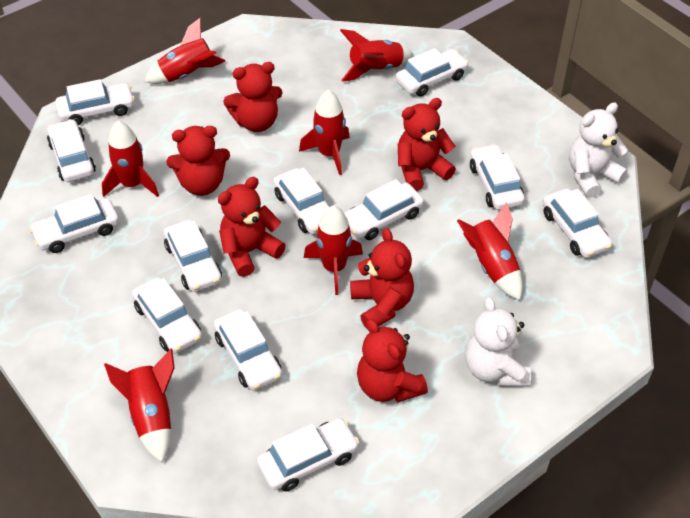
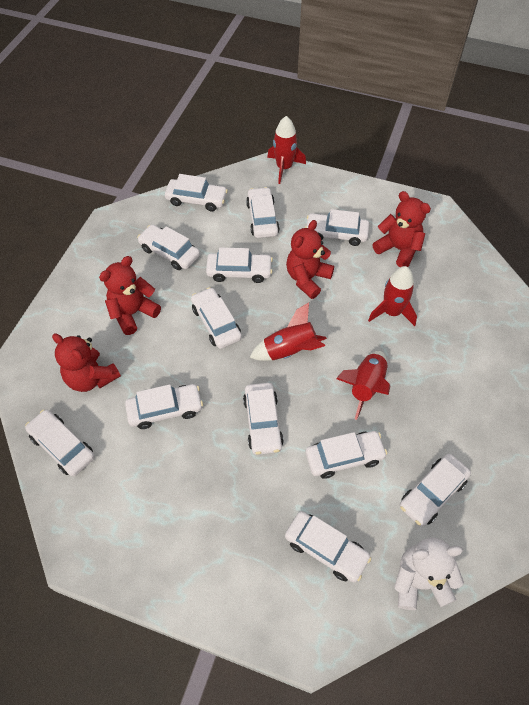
red rocket: [102,121,159,197] [104,349,174,462] [145,18,226,84] [299,90,350,175] [304,205,363,295] [340,29,414,82] [457,202,523,300] = 7 -> [249,302,327,361] [267,116,306,184] [336,351,390,420] [368,266,417,326] = 4
red teddy bear: [166,126,230,196] [218,177,286,277] [223,62,283,132] [350,228,414,330] [357,319,428,402] [398,98,456,191] = 6 -> [52,333,121,392] [99,256,161,335] [286,220,334,299] [372,191,431,267] = 4
white teddy bear: [465,297,531,387] [569,102,628,198] = 2 -> [394,538,464,610] = 1

